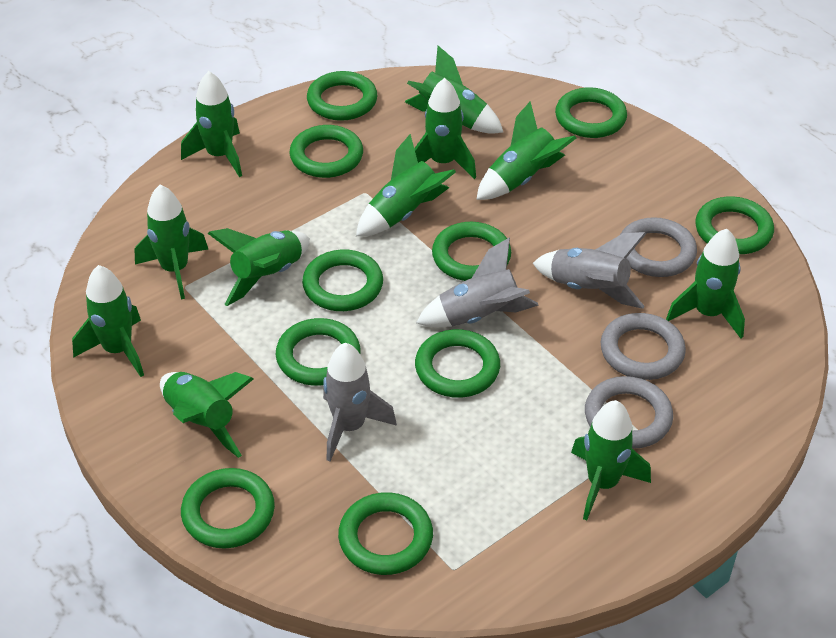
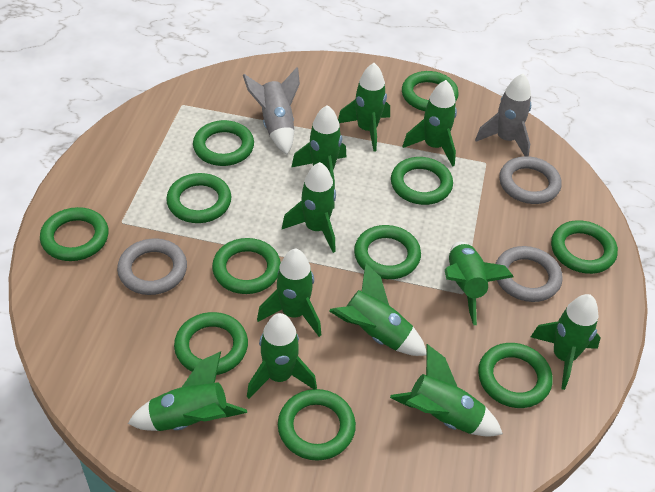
green ring: [181,468,275,548] [276,318,360,386] [289,125,363,178] [302,249,383,311] [307,71,378,121] [338,492,433,575] [415,329,500,398] [432,222,511,281] [555,87,627,138] [695,196,774,254] = 10 -> [40,207,109,261] [166,173,232,223] [174,312,248,375] [193,120,254,166] [212,238,281,294] [278,389,356,461] [354,225,421,279] [391,157,453,205] [402,71,459,111] [478,343,553,408] [551,220,618,274] = 11
grey rocket: [323,343,397,461] [416,237,539,327] [533,232,646,309] = 3 -> [243,67,300,155] [475,74,531,156] = 2

